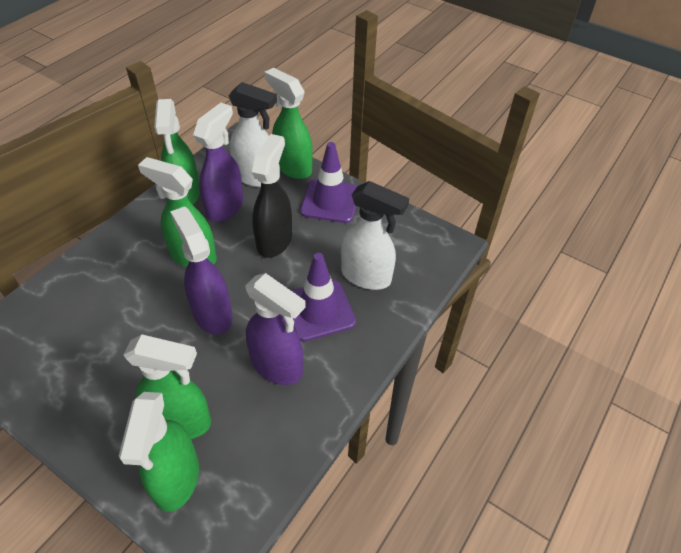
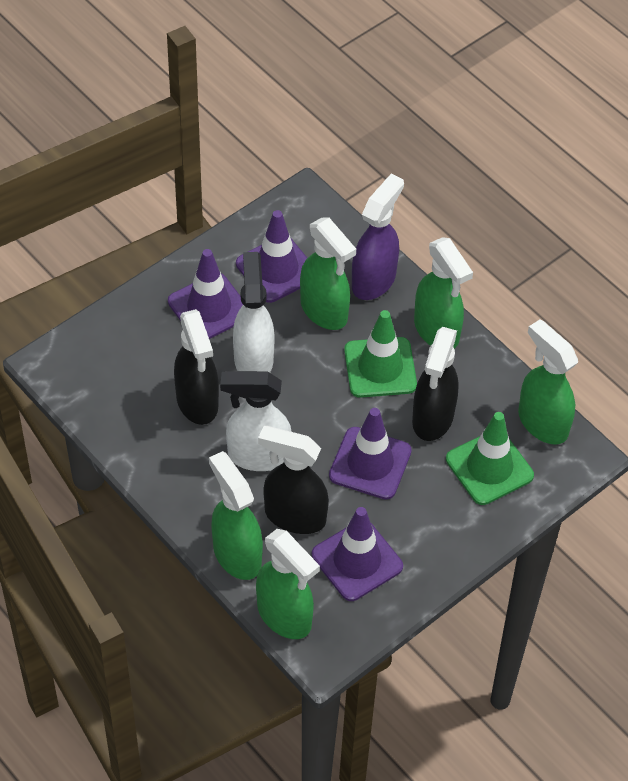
black spray bottle: [252,134,292,258] = 1 -> [174,309,219,425] [258,426,329,534] [412,327,458,441] = 3
green traffic cone: none = 0 -> [344,310,417,398] [446,412,534,505] = 2
purple spray bottle: [170,206,233,335] [193,103,243,222] [245,273,306,385] = 3 -> [352,174,404,300] = 1
purple traffic cone: [291,253,356,341] [300,142,357,223] = 2 -> [168,249,243,339] [236,210,307,303] [312,507,403,601] [329,408,412,500] = 4

